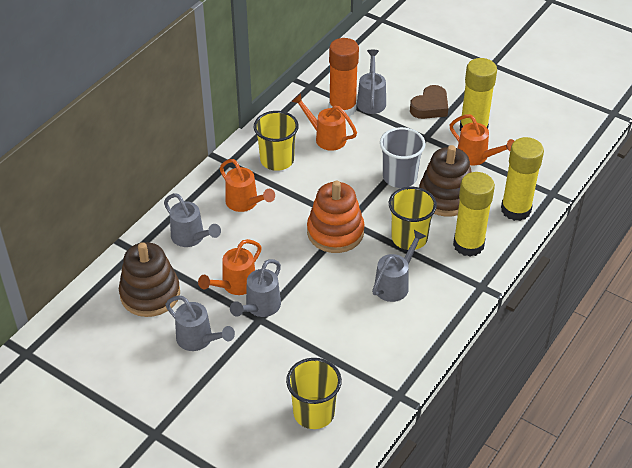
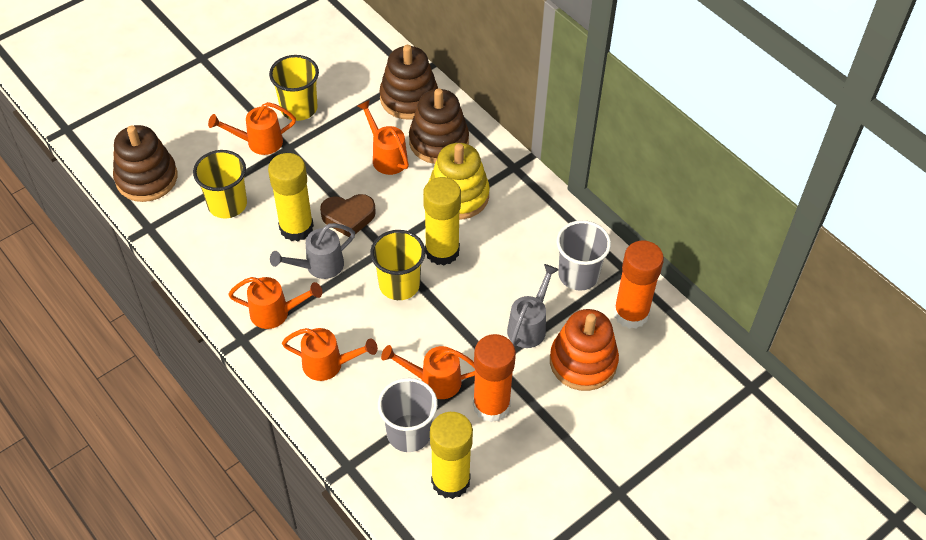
brown stacking toy: [119,242,180,317] [419,145,472,216] = 2 -> [113,125,177,202] [380,45,438,120] [409,88,469,164] = 3
grey cup: [380,127,426,188] = 1 -> [378,378,438,452] [556,220,611,291] = 2
grey watering can: [164,193,221,247] [166,296,235,351] [230,259,281,317] [357,50,386,114] [372,230,426,302] = 5 -> [270,223,355,279] [507,264,559,348] = 2
orange glue stick: [329,38,359,117] = 1 -> [473,334,516,422] [613,240,664,329] = 2
orange watering can: [198,239,262,295] [220,159,275,212] [291,93,357,150] [450,114,514,165] = 4 -> [208,102,296,155] [228,277,322,329] [282,328,378,381] [357,100,409,175] [381,345,475,399] = 5
yellow stacking toy: none = 0 -> [429,143,490,219] = 1

